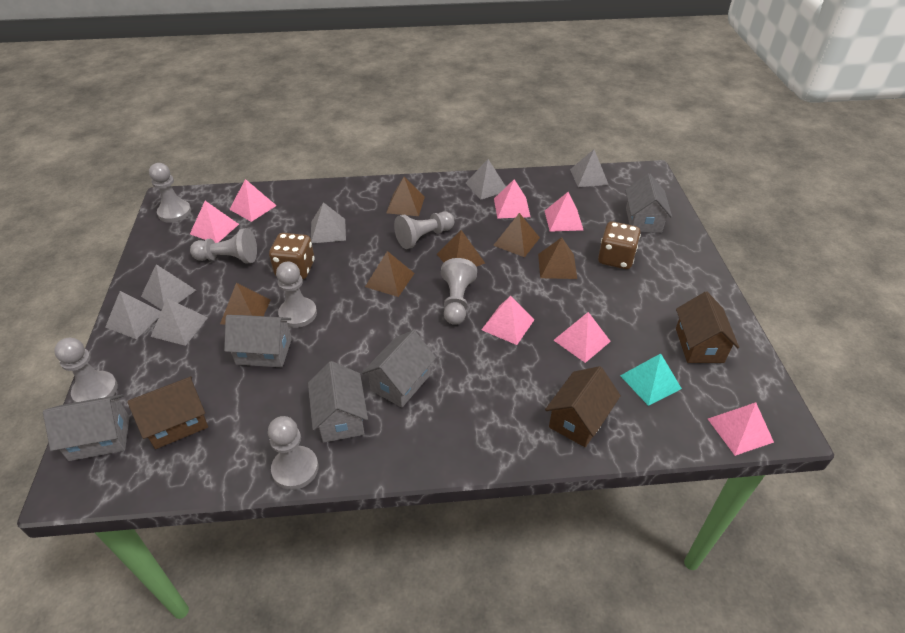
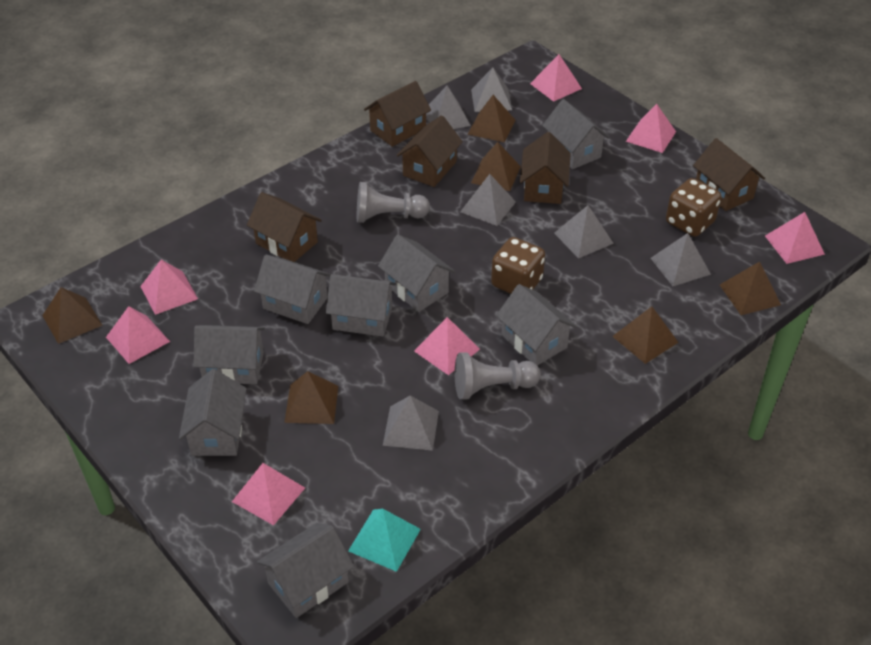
brown house: [127,376,208,449] [545,366,621,447] [676,292,739,363] = 3 -> [247,192,322,262] [364,81,431,147] [396,115,463,187] [520,132,571,204] [693,138,765,211] = 5
grey house: [43,394,129,461] [224,315,292,367] [308,361,368,443] [362,330,436,408] [625,173,672,233] = 5 -> [179,369,247,456] [193,325,265,384] [254,254,331,324] [257,523,354,618] [326,274,396,337] [378,234,455,312] [496,284,577,366] [542,99,610,169] = 8
grey pawn: [54,338,118,402] [149,163,191,223] [190,228,257,264] [268,416,319,490] [276,261,317,328] [394,211,454,249] [441,258,477,325] = 7 -> [357,182,430,223] [455,352,541,400] = 2

